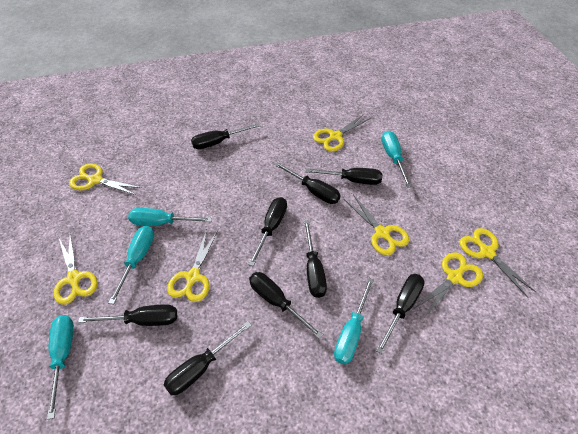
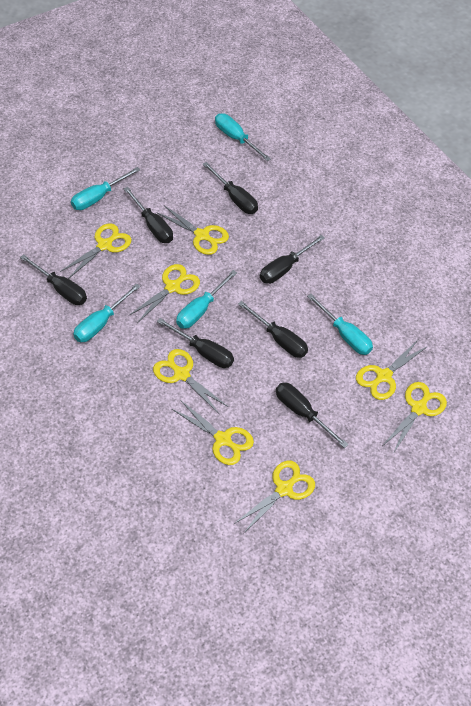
black screwdriver: [78,304,177,326] [164,321,252,396] [191,123,261,149] [248,197,287,266] [249,272,323,339] [274,162,340,204] [304,220,327,298] [305,168,382,185] [376,274,425,354] = 9 -> [20,254,87,305] [124,187,173,243] [157,318,234,368] [203,162,258,214] [238,301,308,358] [260,235,325,284] [276,382,348,448] = 7
yellow scissors: [54,233,98,305] [69,163,142,195] [167,229,218,302] [313,114,371,152] [345,194,409,256] [415,252,483,318] [460,228,536,298] = 7 -> [60,223,131,279] [128,264,200,323] [153,349,228,414] [157,206,229,255] [172,400,254,465] [234,461,315,534] [356,340,428,400] [383,382,447,452] = 8

